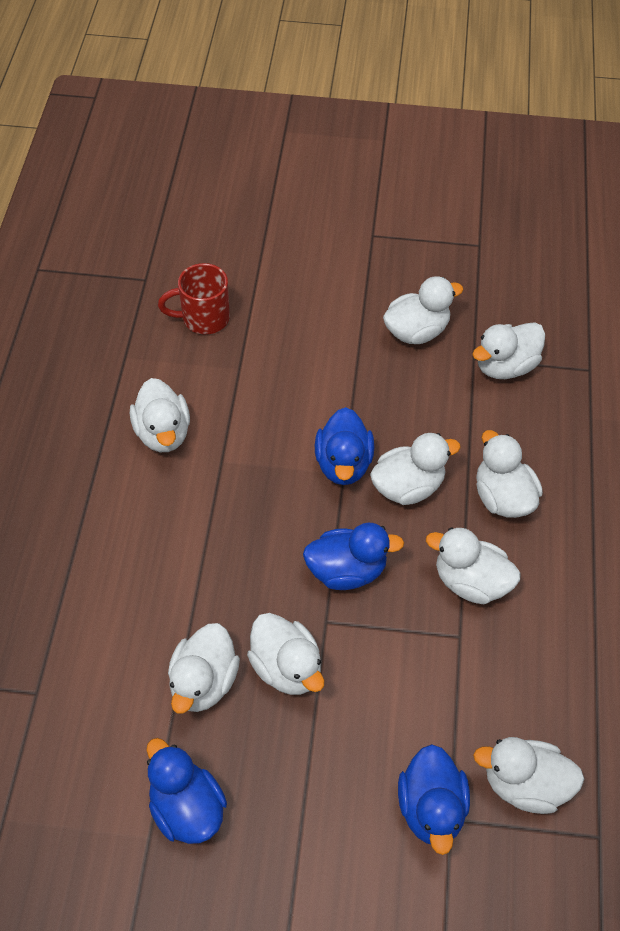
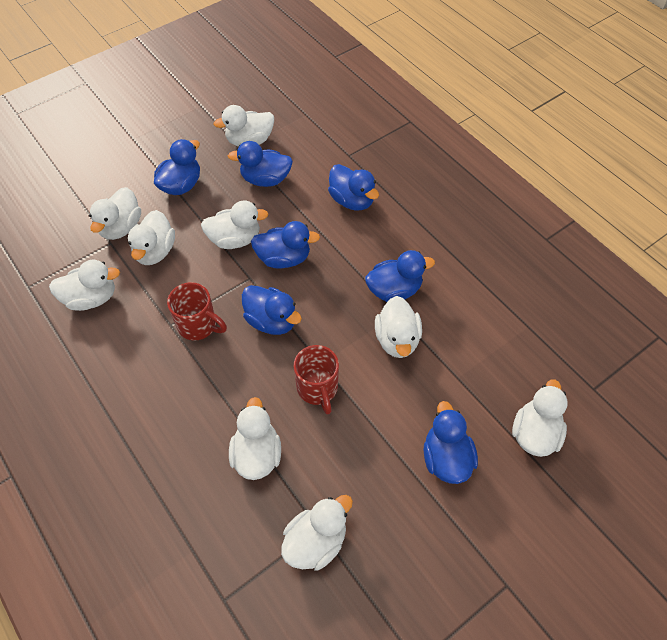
blue duck: [146,738,227,844] [303,523,404,590] [315,407,374,485] [398,744,470,855] = 4 -> [154,139,200,195] [228,141,293,187] [242,285,302,335] [251,221,320,269] [328,164,379,211] [365,250,435,302] [424,401,478,484] = 7
red mug: [158,263,230,334] = 1 -> [167,282,227,341] [294,345,339,415] = 2

